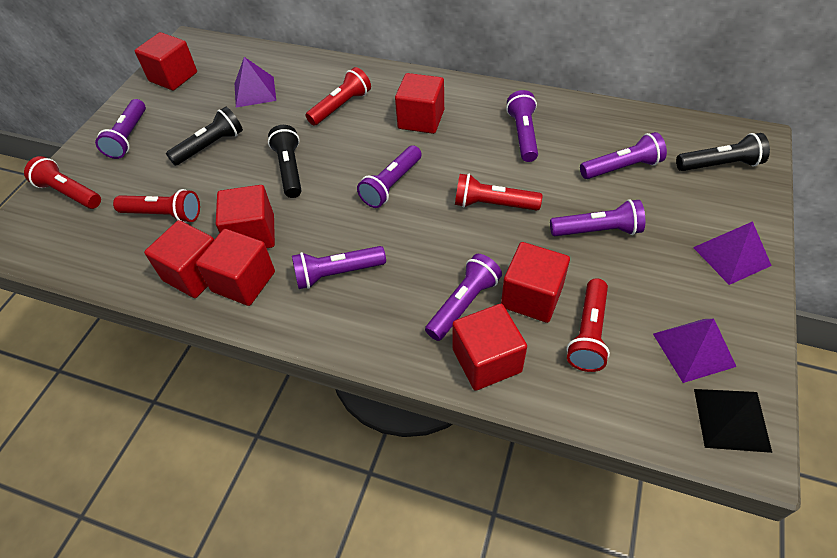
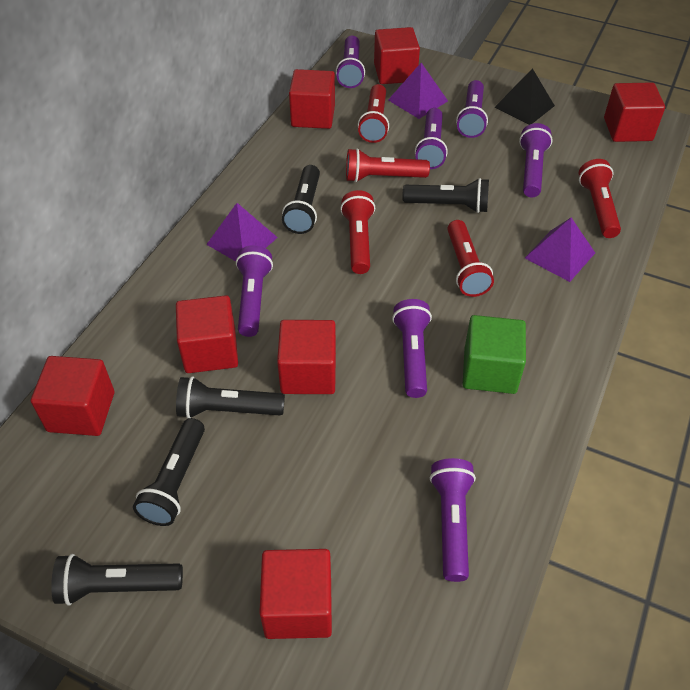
black flashlight: [166,107,243,166] [268,125,302,198] [676,133,770,171] = 3 -> [51,554,183,606] [133,418,205,526] [176,376,285,418] [282,165,320,234] [402,178,489,213] = 5
green cube: none = 0 -> [463,315,526,394] = 1

